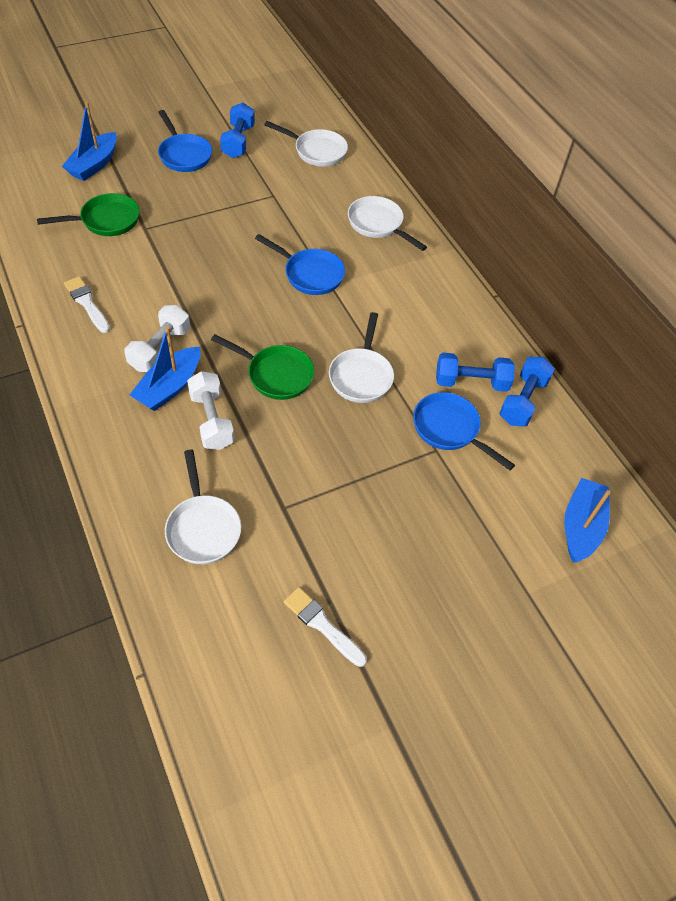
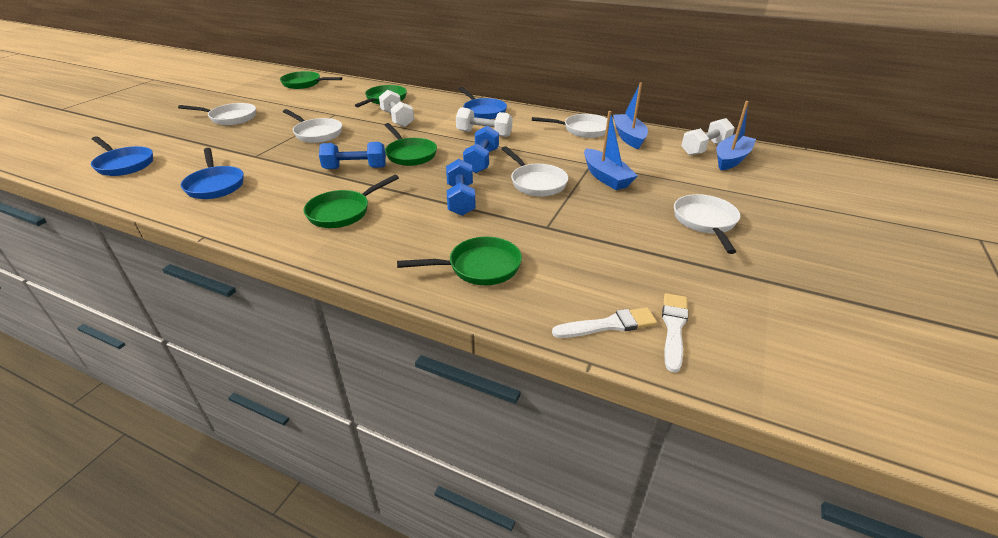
green pan: [37,193,140,236] [211,334,314,400] = 2 -> [280,71,342,89] [304,175,399,228] [354,85,407,107] [385,123,437,166] [397,237,522,285] = 5
white dumbbell: [124,305,190,372] [187,371,234,450] = 2 -> [379,90,414,127] [456,107,512,137] [681,118,735,156] = 3
white pan: [165,450,241,564] [264,121,348,167] [329,312,394,403] [348,196,427,251] = 4 -> [178,103,256,125] [283,109,342,143] [502,146,568,196] [532,114,607,138] [674,194,740,254] = 5

